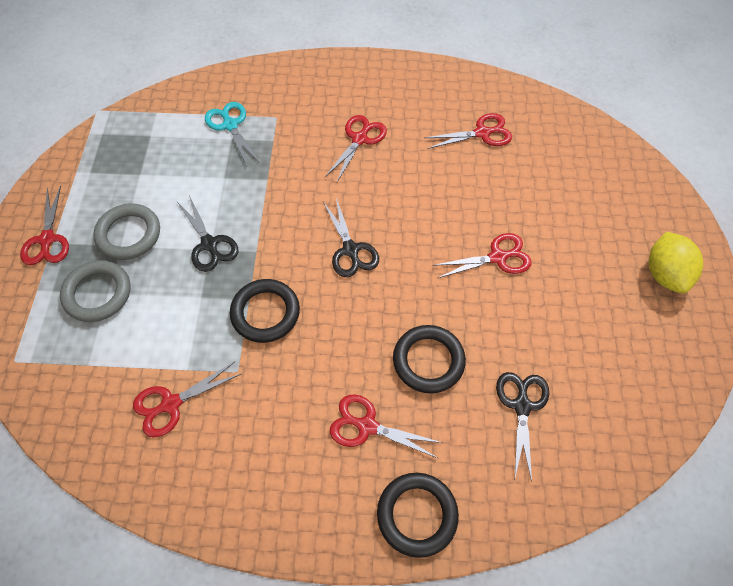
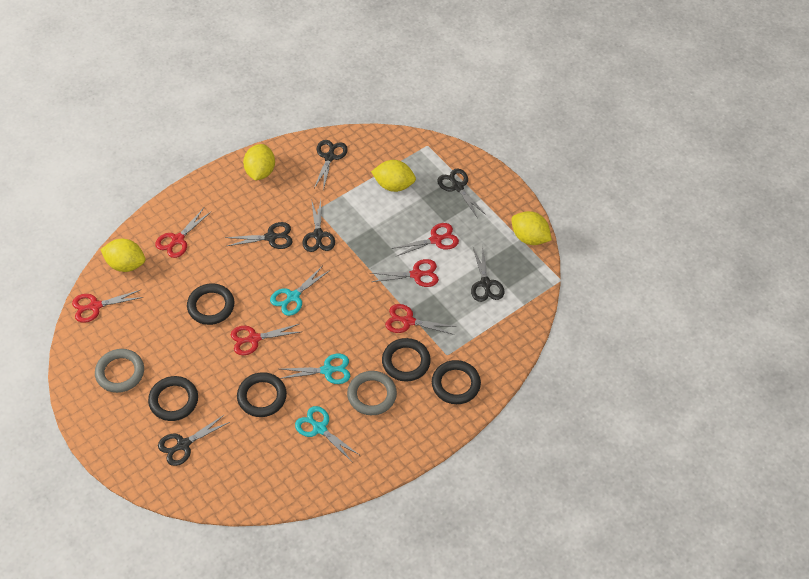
black ring: [230,279,300,343] [377,473,459,558] [393,325,466,393] = 3 -> [148,376,198,421] [187,283,234,325] [237,372,287,417] [382,338,431,382] [432,360,481,404] = 5
black scissors: [177,196,238,272] [323,198,379,277] [496,372,550,482] = 3 -> [158,414,230,466] [225,222,293,249] [302,199,335,252] [314,140,348,191] [437,169,486,218] [471,245,505,302] = 6
turquoise scissors: [205,102,260,166] = 1 -> [270,265,330,316] [279,354,350,384] [295,406,359,463] = 3
yellow lemon: [649,232,703,293] = 1 -> [100,239,146,272] [243,144,275,181] [371,160,416,192] [511,211,552,245] = 4

